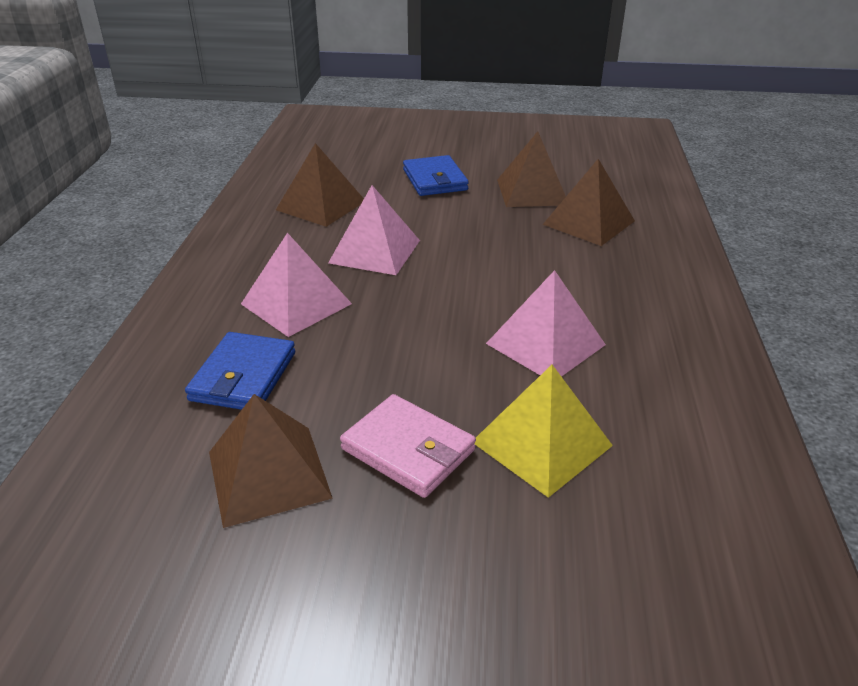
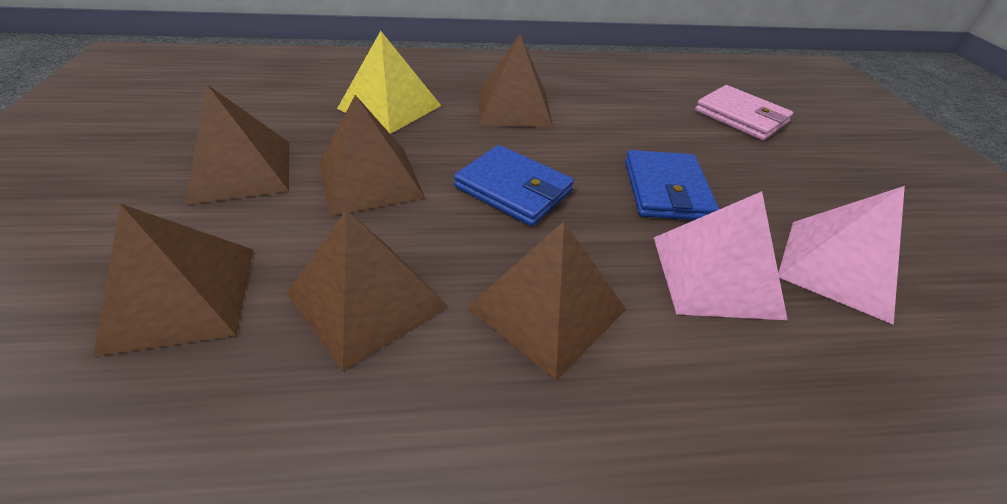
brown pyramid: [209,394,333,528] [276,143,364,227] [497,131,566,207] [543,159,635,246] = 4 -> [93,204,253,357] [185,85,289,205] [286,210,448,371] [319,95,425,216] [467,221,626,381] [479,35,553,128] = 6
pink pyramid: [241,233,352,337] [328,185,420,275] [486,270,606,377] = 3 -> [654,191,788,320] [778,186,905,325] = 2

